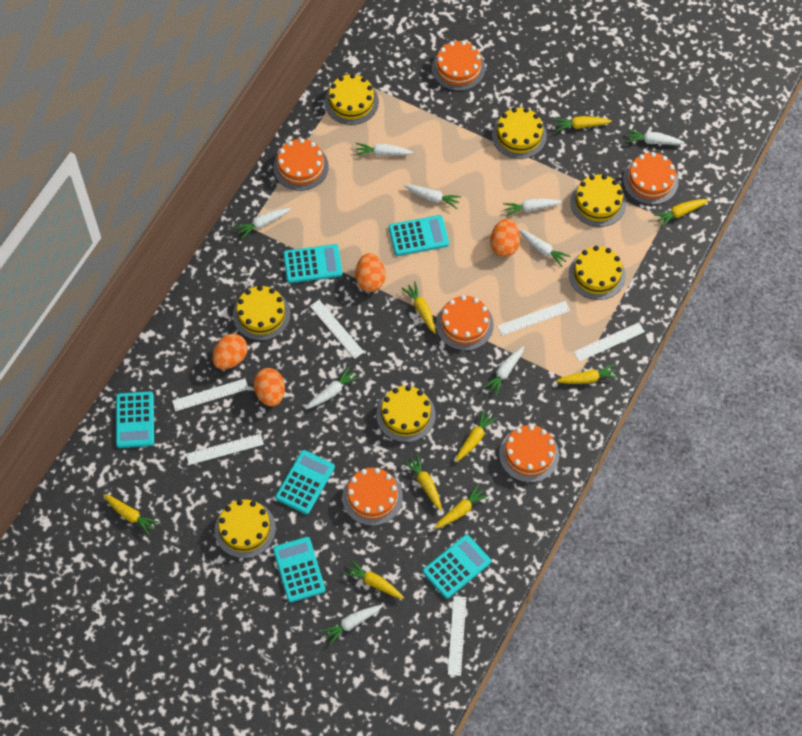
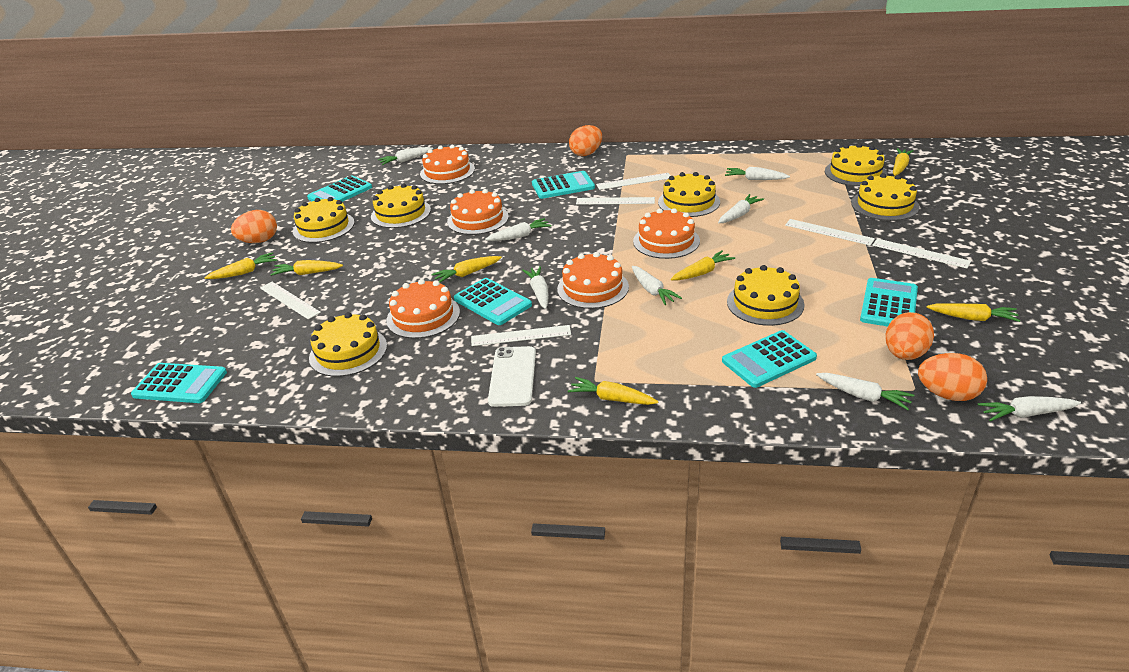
orange cake: [273,138,329,191] [342,468,403,526] [432,41,485,91] [436,295,494,351] [499,425,559,483] [623,152,679,205] = 6 -> [386,279,460,339] [420,145,475,184] [447,189,509,235] [557,252,629,309] [633,208,700,259] = 5
white carrot: [234,208,291,239] [306,367,359,409] [321,605,383,645] [355,143,413,156] [404,184,462,209] [483,346,524,396] [503,199,562,217] [519,229,571,267] [626,129,684,145] = 9 -> [378,147,433,165] [485,218,551,241] [522,266,549,309] [632,266,682,305] [718,194,764,223] [725,167,790,180] [816,373,914,410] [978,396,1081,421] = 8
white phone: none = 0 -> [488,346,536,407] = 1
yellow carrot: [103,494,159,535] [343,560,404,599] [402,282,436,334] [403,454,442,510] [435,484,489,529] [456,409,497,462] [554,116,612,132] [556,363,619,384] [654,199,709,227] = 9 -> [204,252,277,279] [270,260,343,276] [431,256,502,283] [568,377,658,405] [671,250,735,280] [893,148,914,176] [927,303,1020,322] = 7

